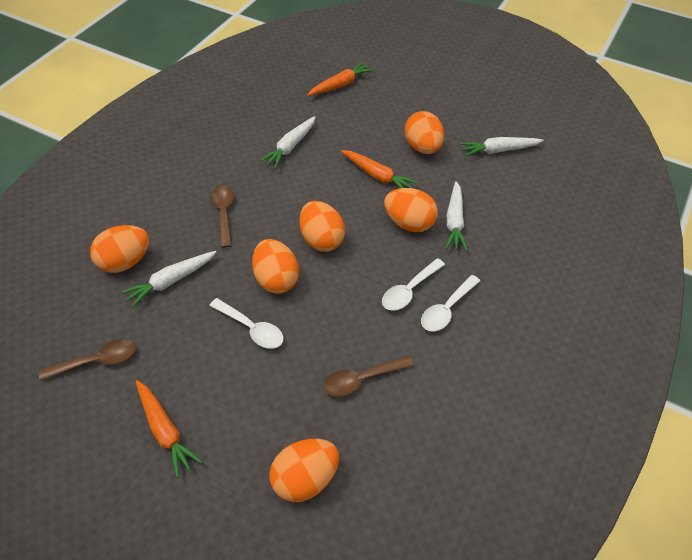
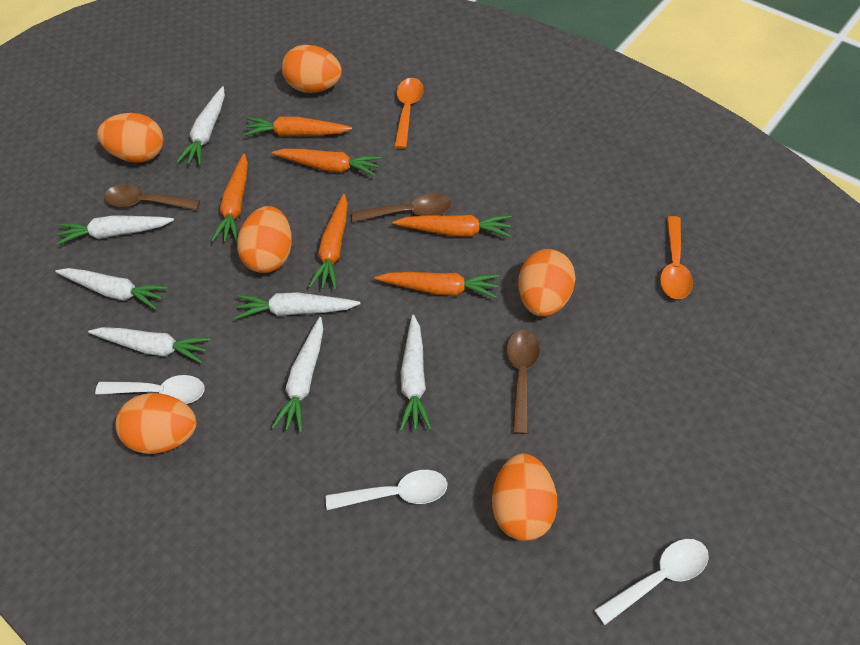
orange carrot: [135,380,202,478] [307,62,374,96] [341,150,418,188] = 3 -> [211,154,248,242] [243,116,352,137] [272,149,382,176] [309,194,348,290] [375,272,499,298] [393,215,512,237] = 6
orange spoon: none = 0 -> [394,78,424,149] [660,216,693,299] = 2
white carrot: [121,251,216,308] [260,116,316,169] [445,181,468,251] [460,137,544,157] = 4 -> [55,268,168,310] [56,215,174,245] [88,327,211,363] [177,86,225,166] [235,292,361,319] [271,317,323,433] [400,315,432,431] = 7

